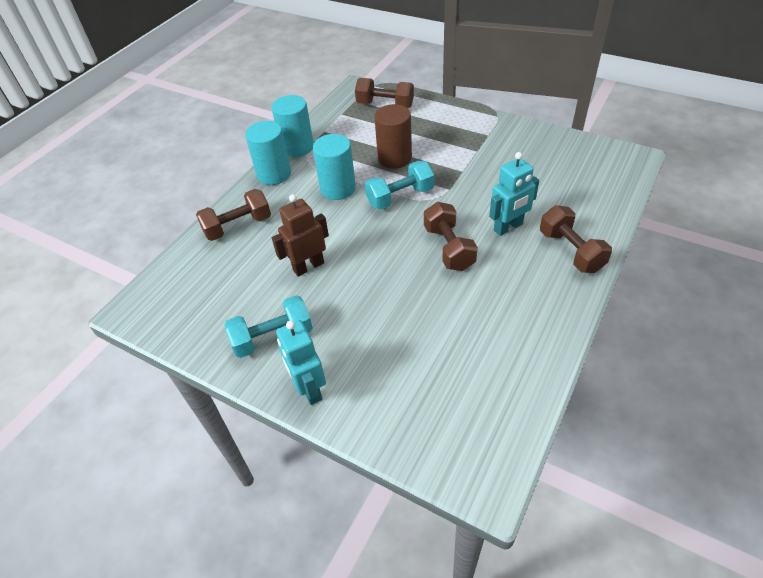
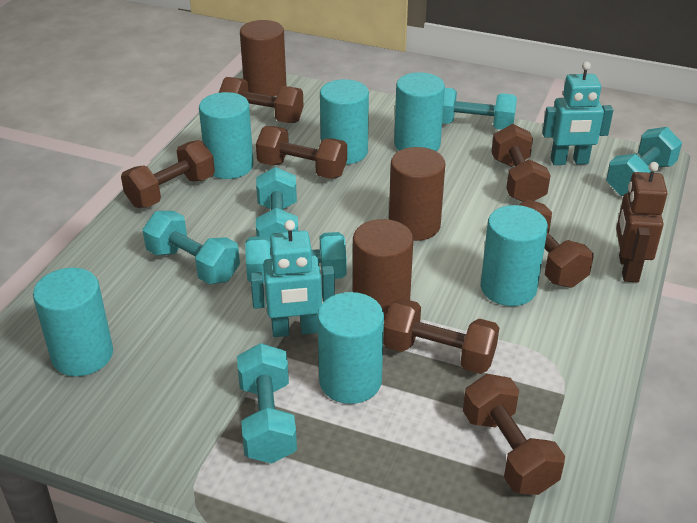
brown cylinder: [374,104,412,169] = 1 -> [240,20,287,96] [353,219,413,322] [389,147,445,241] = 3
brown dumbbell: [196,189,271,241] [355,78,414,108] [424,202,478,271] [540,205,612,273] = 4 -> [121,140,215,208] [219,77,304,123] [256,126,347,179] [383,298,499,374] [463,374,565,495] [491,124,551,202] [519,199,594,288] = 7
turquoise cylinder: [245,121,291,185] [272,95,314,157] [313,134,356,200] = 3 -> [33,268,113,376] [199,92,253,179] [317,292,384,404] [320,79,369,164] [394,72,445,151] [481,205,548,306] = 6
turquoise dumbbell: [224,295,313,358] [365,161,434,210] = 2 -> [143,211,240,284] [237,343,297,464] [245,232,347,283] [256,167,298,249] [442,88,517,130] [606,127,682,196] = 6

